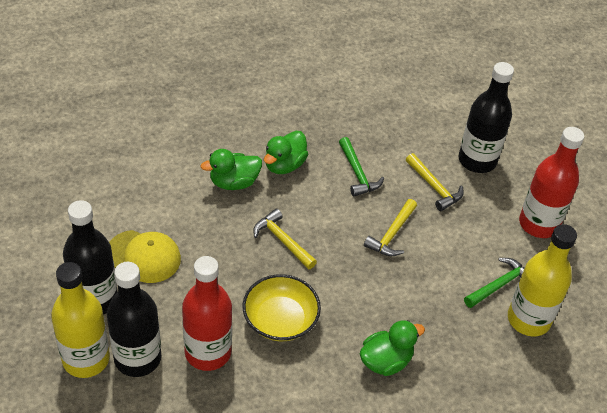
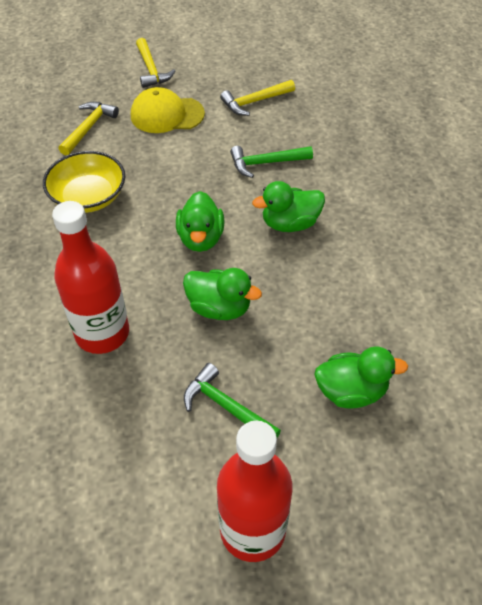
black bottle: [63,200,118,315] [107,262,161,377] [459,62,514,173] = 3 -> none = 0
green duck: [201,149,262,190] [264,131,308,174] [360,320,425,376] = 3 -> [176,191,225,252] [183,268,262,320] [252,181,325,232] [314,346,408,409] = 4
yellow bottle: [51,262,110,378] [508,224,577,336] = 2 -> none = 0

